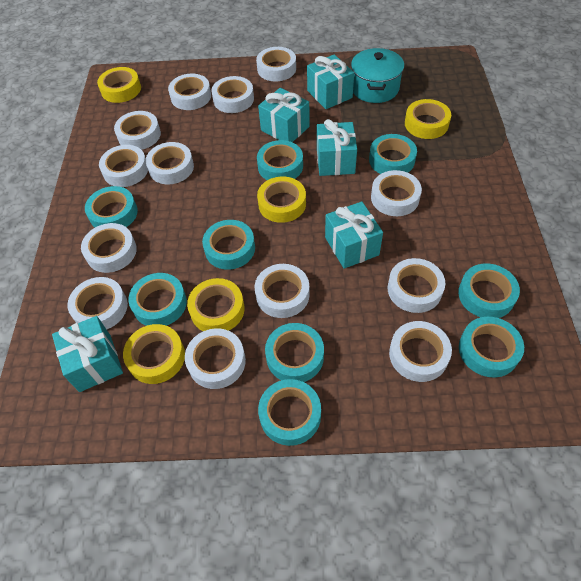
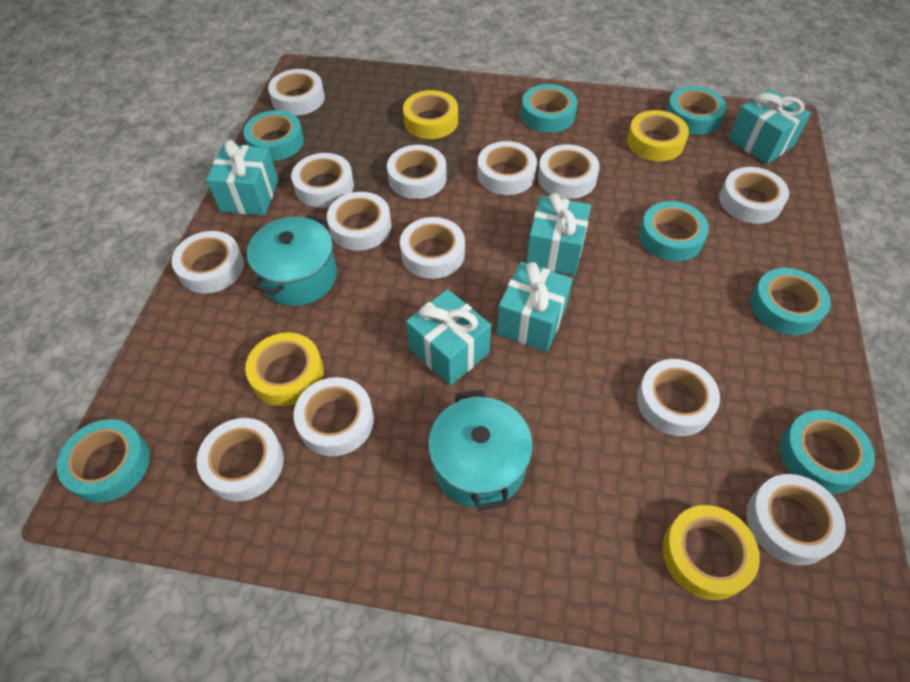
turquoise pot: [351,48,404,103] = 1 -> [247,215,337,306] [428,390,533,511] = 2
turquoise tape: [85,186,138,228] [129,273,187,326] [202,220,255,270] [257,140,303,180] [258,379,321,446] [265,323,324,382] [369,134,417,174] [458,263,520,318] [459,317,524,378] = 9 -> [57,419,150,503] [243,110,304,161] [521,84,577,133] [639,201,709,261] [666,86,727,135] [751,268,831,335] [780,410,875,494] = 7
yellow tape: [97,67,141,103] [123,324,185,384] [187,278,245,331] [257,176,306,223] [405,99,451,139] = 5 -> [245,333,324,406] [403,90,458,139] [627,110,689,161] [663,505,760,600] = 4

